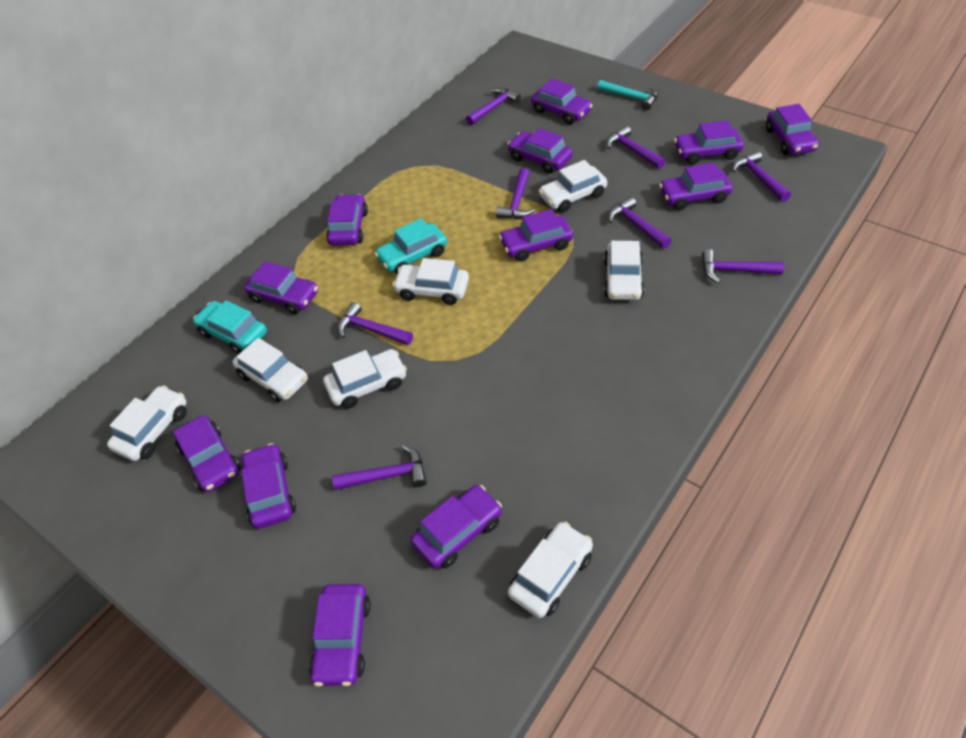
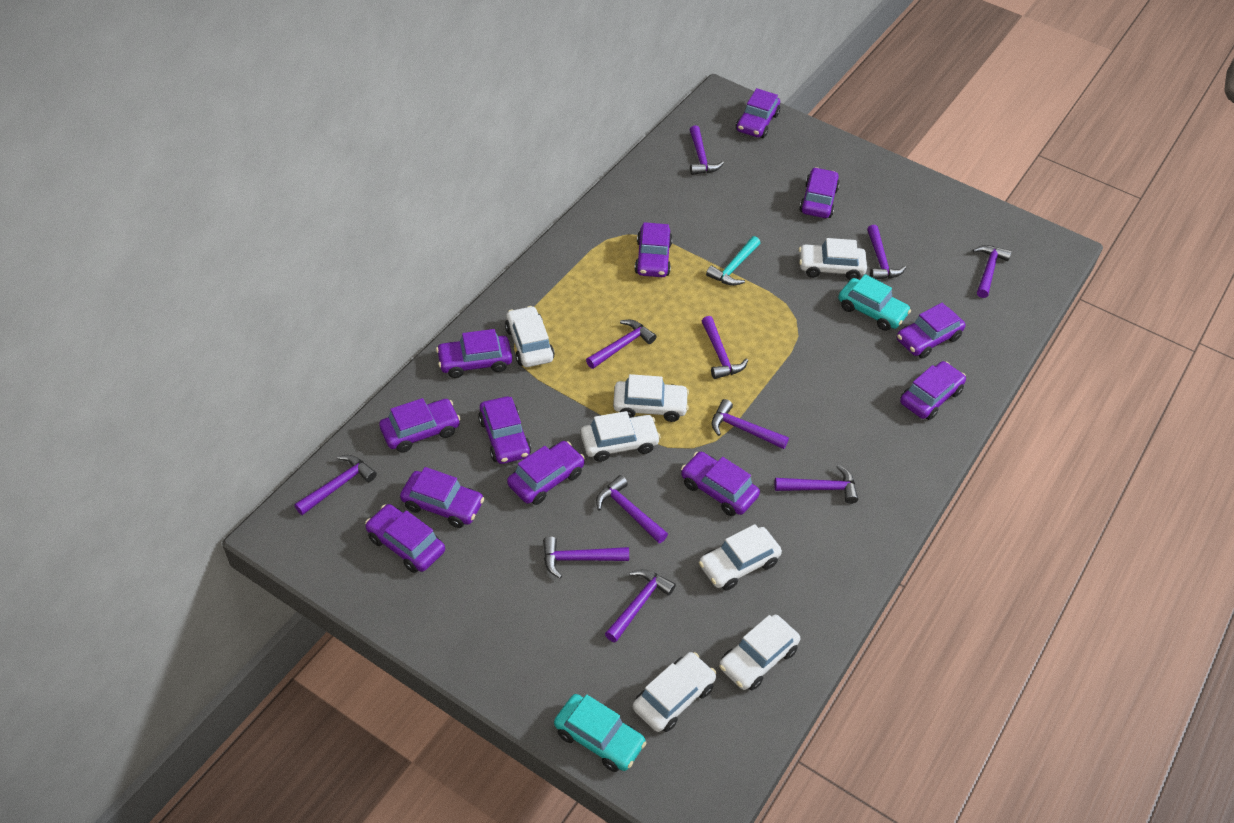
purple hammer: [332,445,427,490] [337,302,413,345] [466,88,521,125] [496,168,535,219] [606,125,665,169] [608,197,671,249] [702,249,784,283] [732,151,791,202] = 8 -> [294,455,377,515] [543,536,629,579] [586,320,656,369] [596,475,668,543] [605,569,676,643] [690,125,724,175] [702,316,748,379] [712,399,789,449] [774,465,858,504] [867,225,906,279] [972,245,1012,298] = 11

